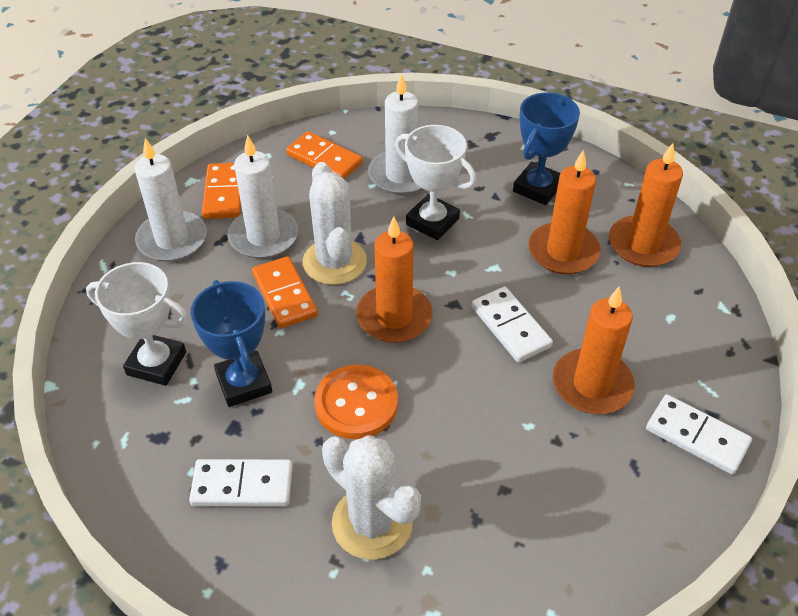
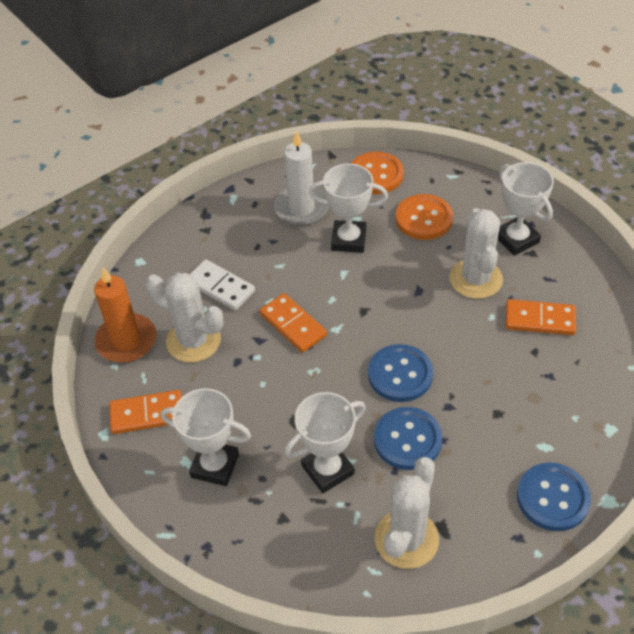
blue button: none = 0 -> [368,344,433,402] [374,407,443,470] [517,463,591,531] = 3
blue trophy: [191,280,272,407] [513,93,580,205] = 2 -> none = 0
orange button: [314,365,398,439] = 1 -> [351,152,404,194] [396,194,453,240] = 2
orange candle: [356,217,433,343] [528,150,601,274] [553,286,635,414] [609,143,683,267] = 4 -> [94,267,156,363] = 1
white cactus: [303,162,367,285] [322,435,421,560] = 2 -> [146,273,224,363] [375,457,439,569] [450,208,503,299] = 3
white candle: [135,138,207,262] [227,135,298,259] [368,74,422,195] = 3 -> [274,130,329,226] = 1
white domino: [189,459,293,507] [472,287,553,363] [646,394,752,474] = 3 -> [190,259,255,311] = 1
white trophy: [86,262,189,386] [395,125,476,240] = 2 -> [161,388,251,486] [285,392,366,493] [309,163,388,253] [498,162,554,256] = 4

